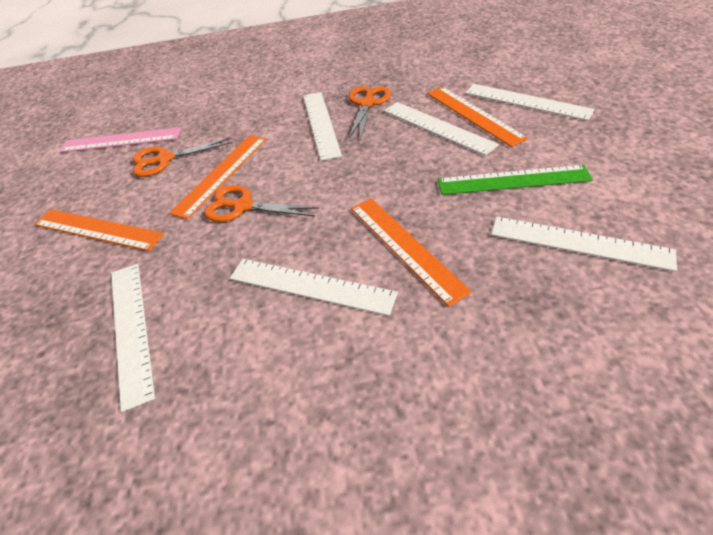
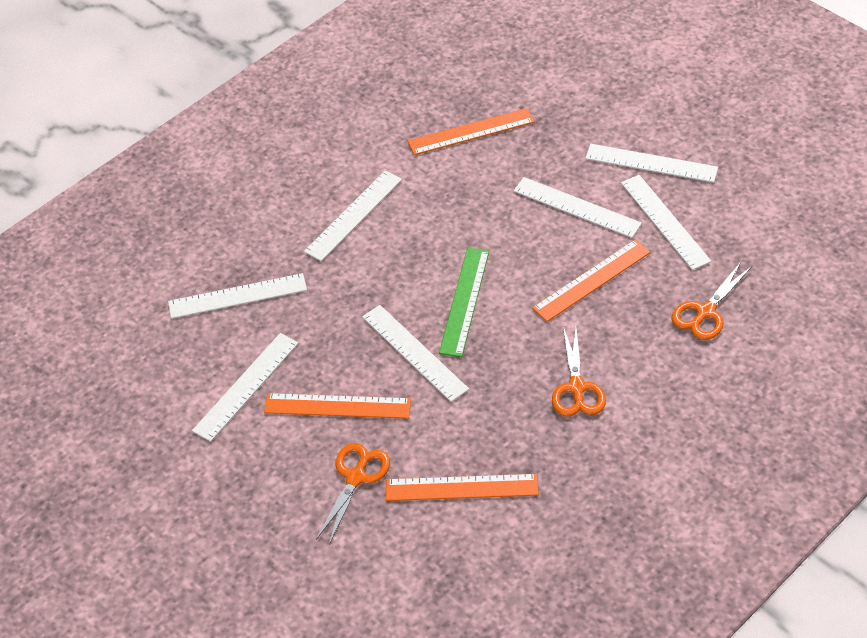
pink ruler: [60,127,181,152] = 1 -> none = 0
white ruler: [111,264,155,412] [230,259,398,316] [303,92,342,161] [384,102,499,156] [465,84,595,121] [491,216,677,272] = 6 -> [168,273,307,319] [192,333,298,442] [304,170,402,261] [362,305,469,402] [514,177,642,238] [585,144,718,183] [621,175,712,270] = 7

